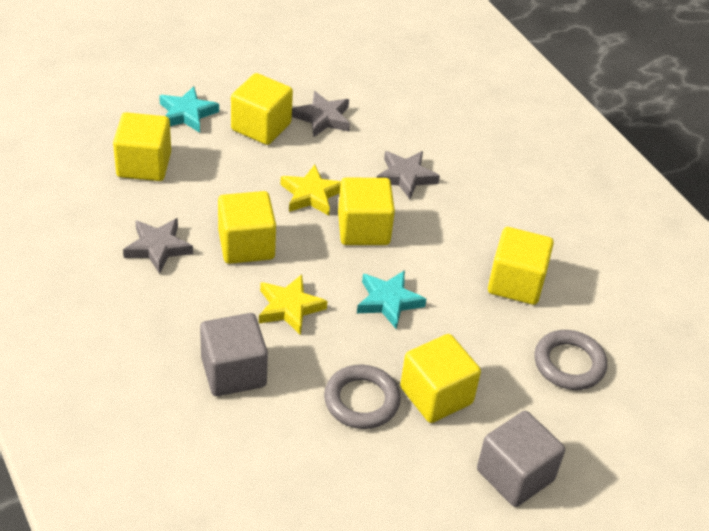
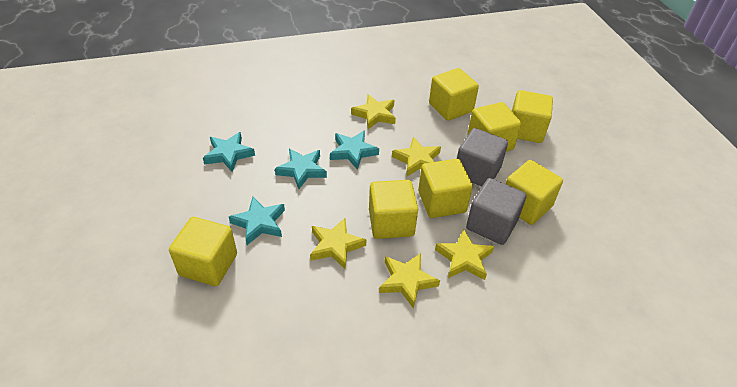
grey ring: [324,365,401,429] [534,330,607,390] = 2 -> none = 0
grey star: [123,218,193,274] [292,91,350,138] [377,151,440,199] = 3 -> none = 0
turquoise star: [159,86,219,133] [357,270,426,329] = 2 -> [203,132,255,172] [229,197,285,245] [275,149,327,189] [330,130,379,170] = 4
yellow cube: [113,112,171,181] [218,191,276,264] [231,73,293,145] [338,178,395,245] [400,334,481,423] [488,227,554,305] = 6 -> [169,217,237,286] [369,180,418,239] [418,159,473,218] [429,68,479,121] [467,102,521,152] [506,160,563,225] [512,90,553,143] = 7
yellow star: [259,274,327,335] [280,165,341,216] = 2 -> [310,218,366,269] [351,94,396,129] [379,253,440,309] [392,137,441,176] [435,229,494,280] = 5

